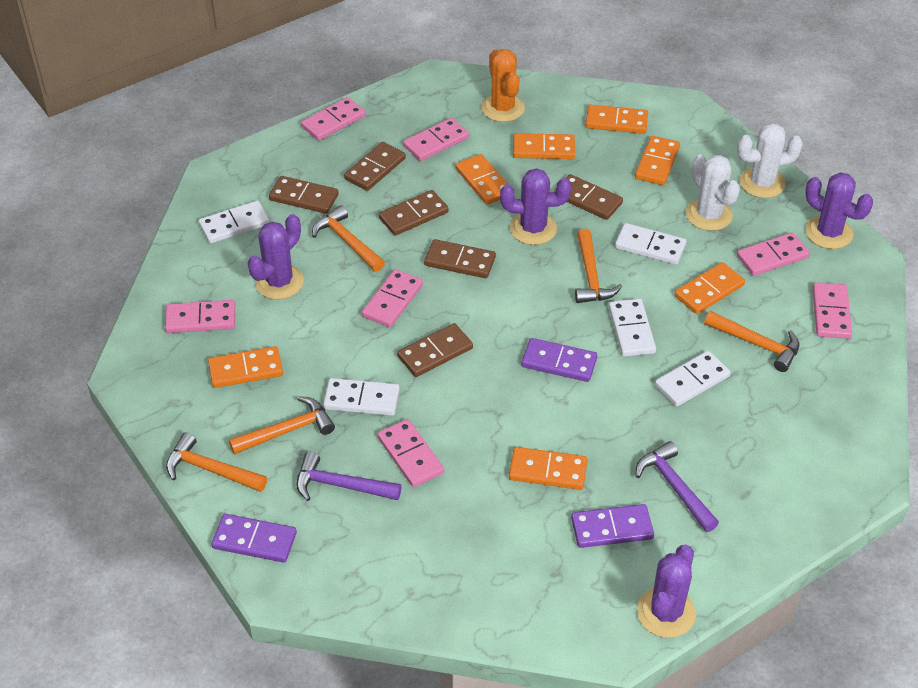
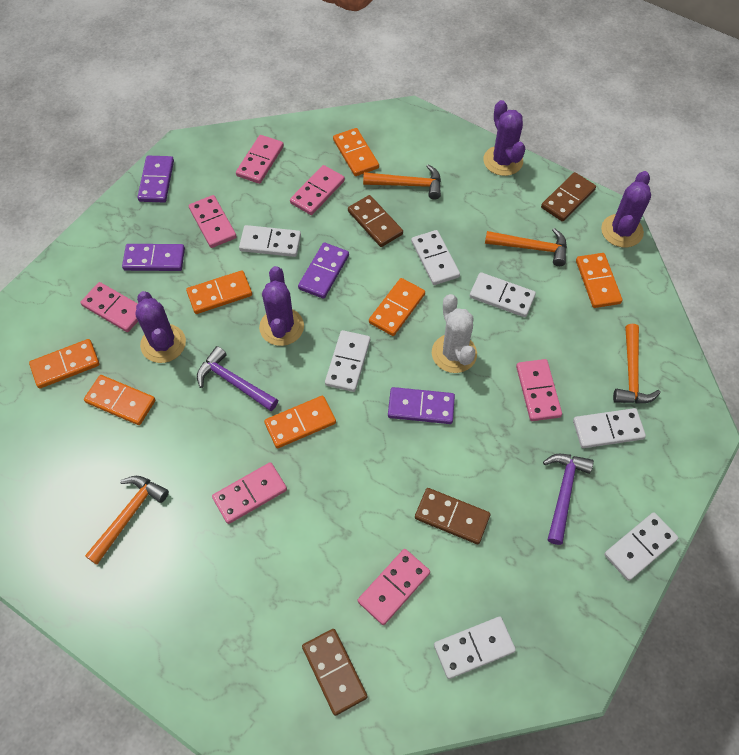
brown domino: [269,176,339,214] [344,142,406,191] [379,190,449,236] [397,323,473,377] [424,239,496,278] [554,174,623,220] = 6 -> [302,629,368,716] [348,195,403,247] [415,488,490,544] [541,172,596,222] = 4
orange cactus: [481,49,525,122] = 1 -> none = 0
orange hammer: [166,432,267,492] [229,396,335,455] [312,205,385,272] [575,229,622,303] [704,311,799,372] = 5 -> [85,476,169,564] [363,164,441,199] [485,228,567,266] [613,324,661,404] = 4
purple domino: [211,514,297,563] [521,338,597,382] [571,504,654,548] = 3 -> [122,244,185,271] [137,156,174,202] [298,242,349,299] [388,387,455,424] = 4
white cactus: [686,155,740,231] [737,123,803,198] = 2 -> [432,294,477,373] = 1
white domino: [199,201,270,244] [323,378,400,416] [609,299,656,357] [615,223,686,265] [655,351,731,407] = 5 -> [239,225,301,257] [325,330,370,392] [411,230,460,285] [434,617,516,679] [470,272,536,317] [573,408,646,448] [604,512,678,581] = 7

